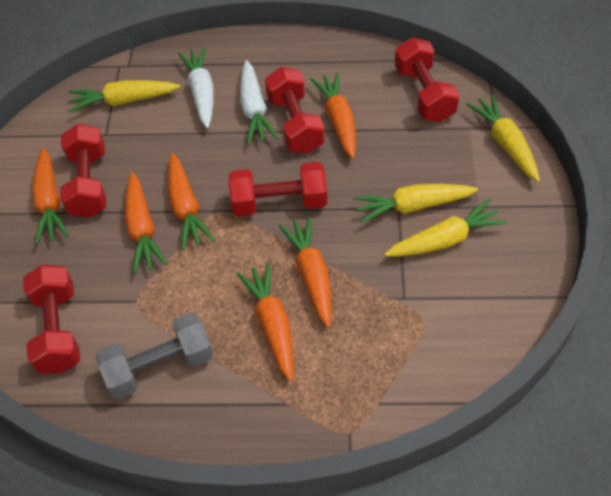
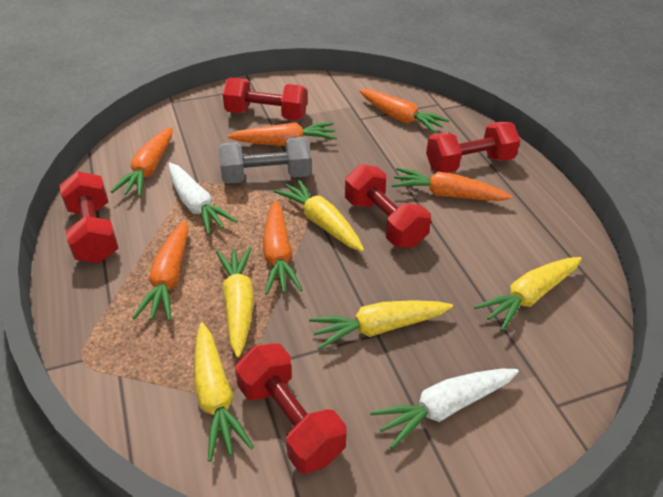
yellow carrot: [68,80,180,112] [353,184,478,223] [385,199,507,257] [466,94,540,182] = 4 -> [194,323,254,462] [216,247,254,358] [273,178,364,252] [309,300,453,350] [474,257,582,331] = 5

